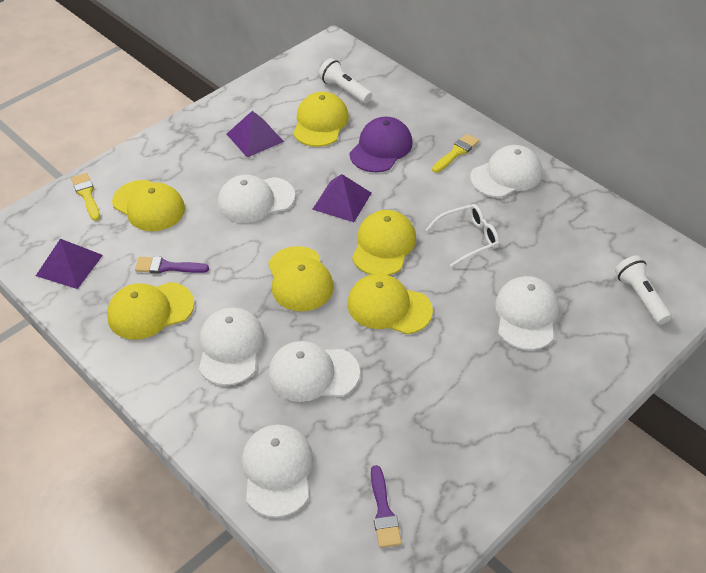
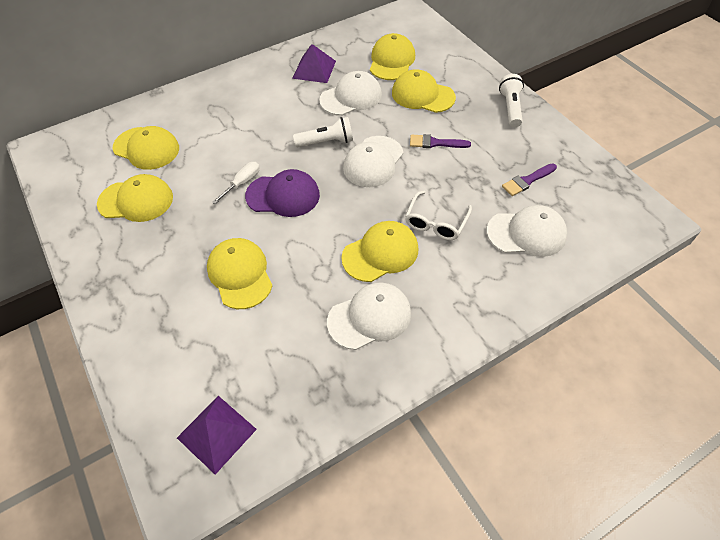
purple pyramid: [36,239,103,289] [227,111,284,157] [312,174,372,222] = 3 -> [177,396,257,475] [292,44,336,83] = 2
white cap: [199,308,265,386] [218,175,295,223] [241,425,313,518] [268,341,360,402] [470,145,542,198] [495,276,559,350] = 6 -> [319,71,382,116] [327,282,411,350] [343,136,403,187] [487,205,567,257] = 4
white screwdriver: none = 0 -> [212,162,260,204] = 1
yellow brush: [71,173,100,221] [432,134,479,173] = 2 -> none = 0

